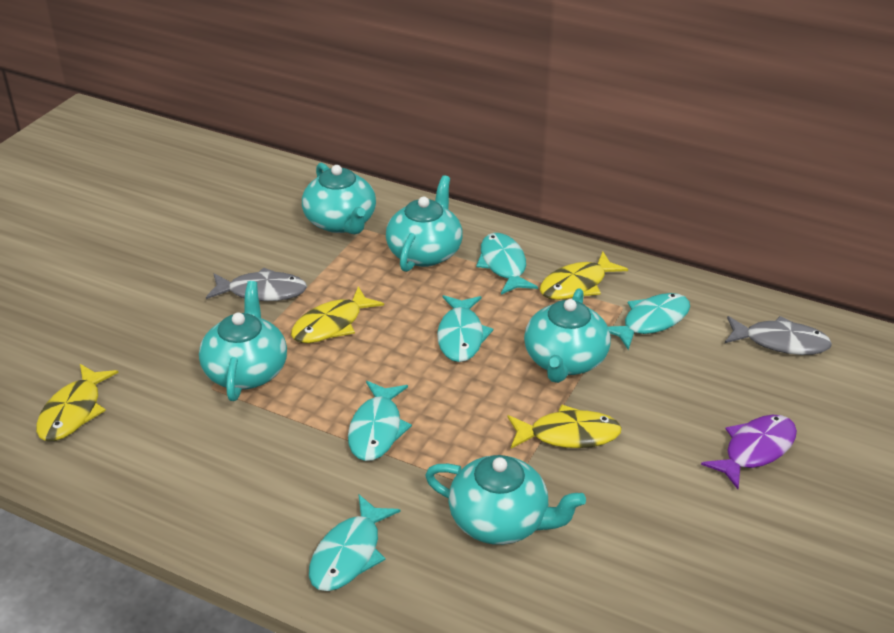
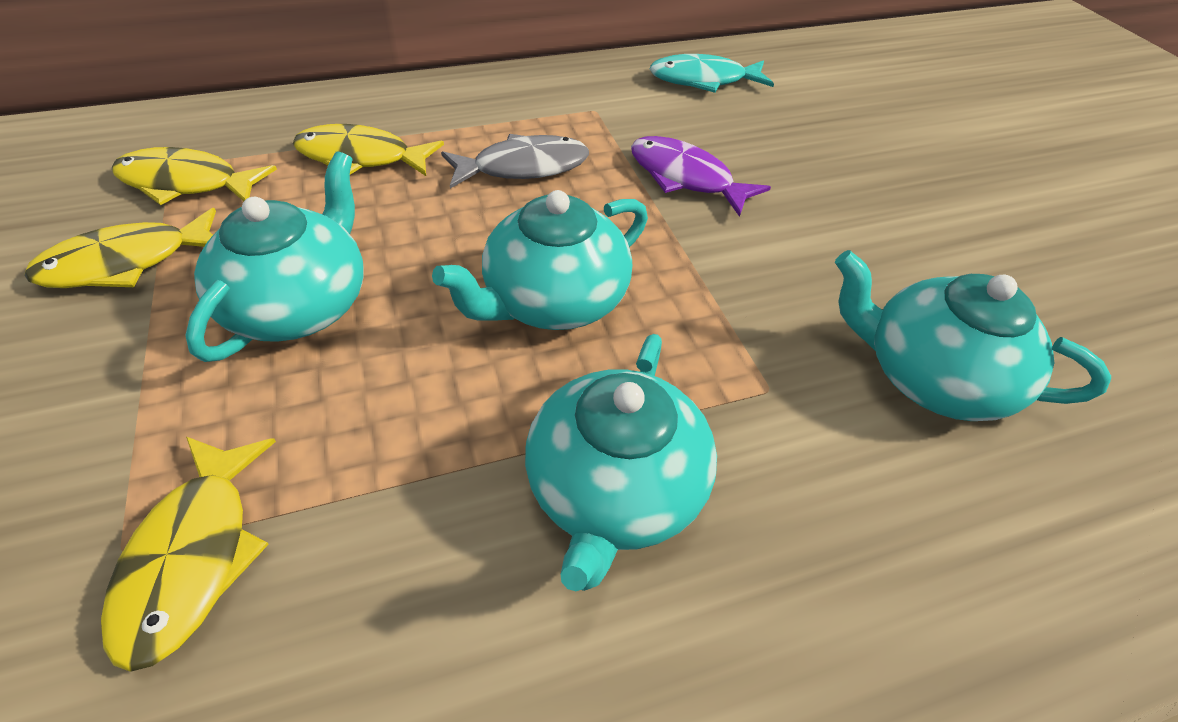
grey fish: [206,267,307,301] [725,316,832,355] = 2 -> [441,134,589,189] = 1
turquoise fish: [309,494,400,591] [348,381,412,461] [437,295,493,362] [476,233,538,295] [608,293,690,350] = 5 -> [650,54,774,93] = 1
turquoise teapot: [199,281,287,401] [302,163,376,234] [386,175,463,272] [425,455,586,545] [524,288,611,383] = 5 -> [185,151,363,362] [432,190,648,330] [525,334,717,591] [835,250,1111,421] = 4

